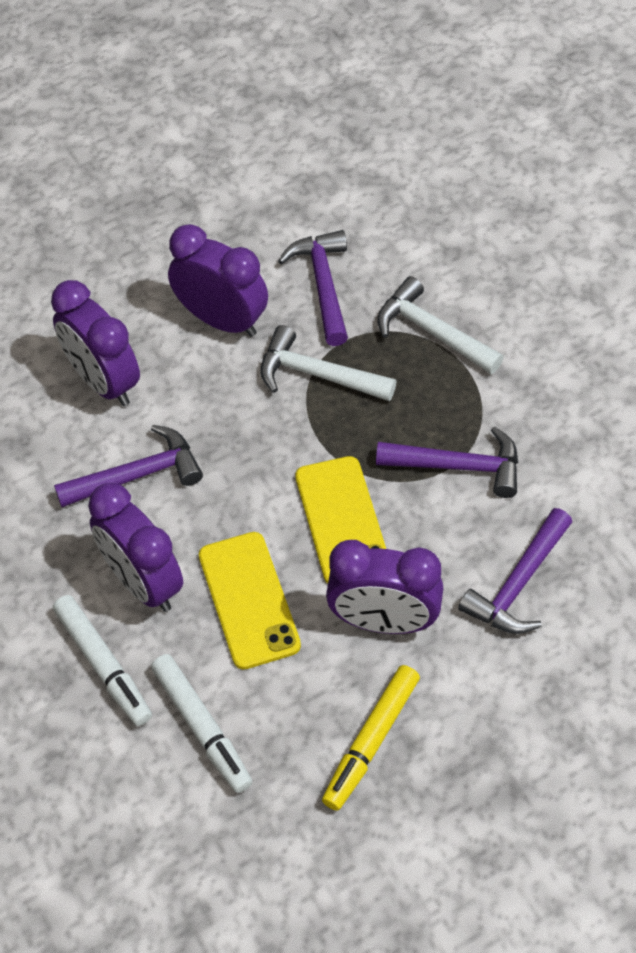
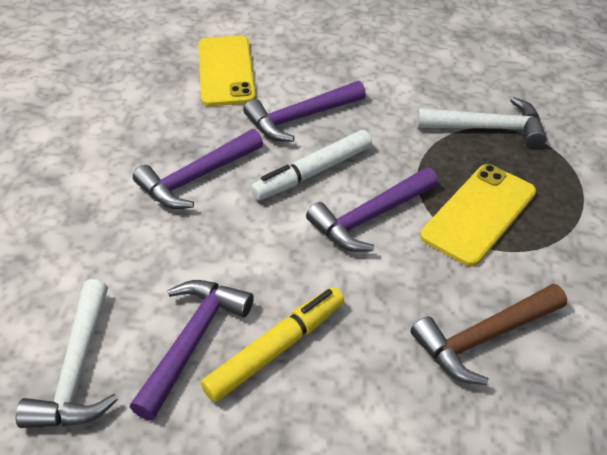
brown hammer: none = 0 -> [411,284,567,385] = 1
purple clock: [51,280,140,406] [88,483,183,612] [168,224,268,337] [326,540,443,634] = 4 -> none = 0
white marker: [53,595,152,726] [151,654,252,793] = 2 -> [251,130,372,200] = 1

